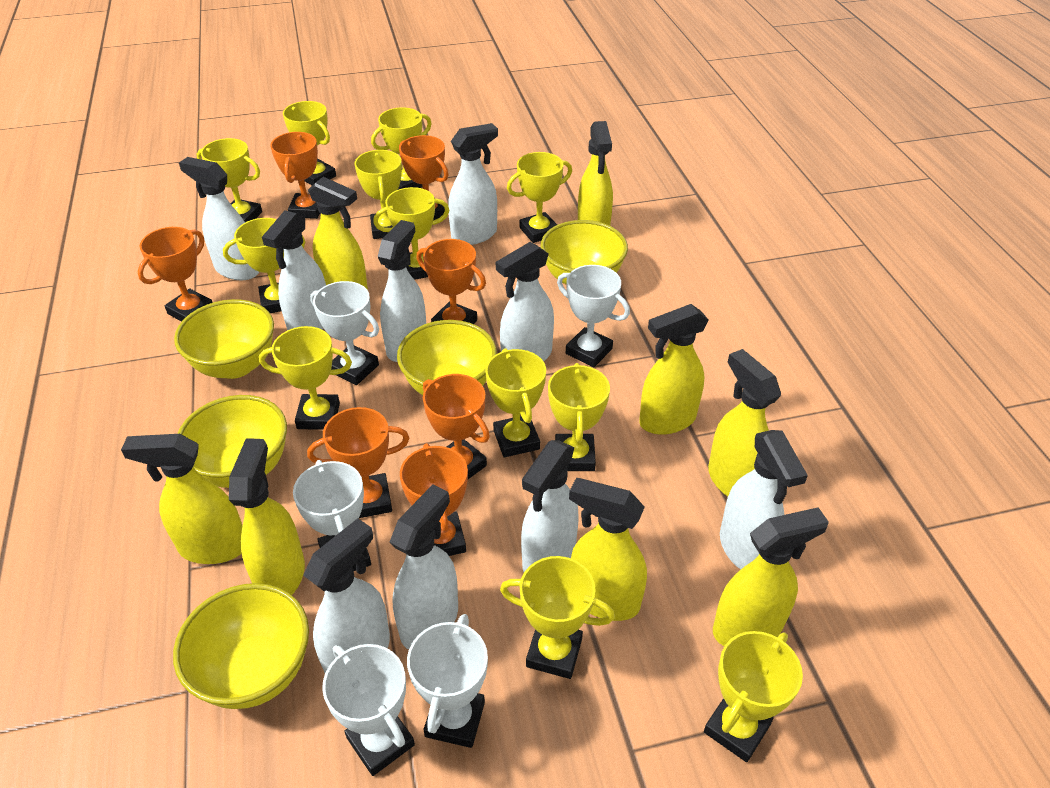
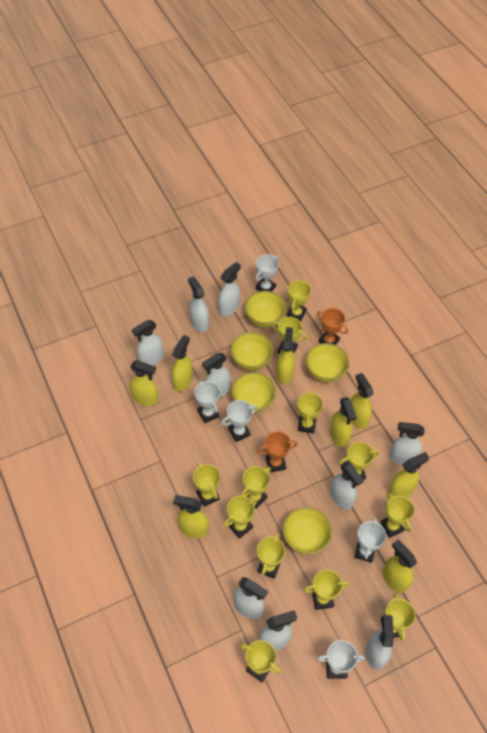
orange trophy: [138,227,213,322] [270,132,320,219] [307,407,410,518] [399,135,449,220] [400,443,468,556] [416,239,486,324] [423,374,490,479] = 7 -> [257,431,298,472] [317,308,348,345] = 2

